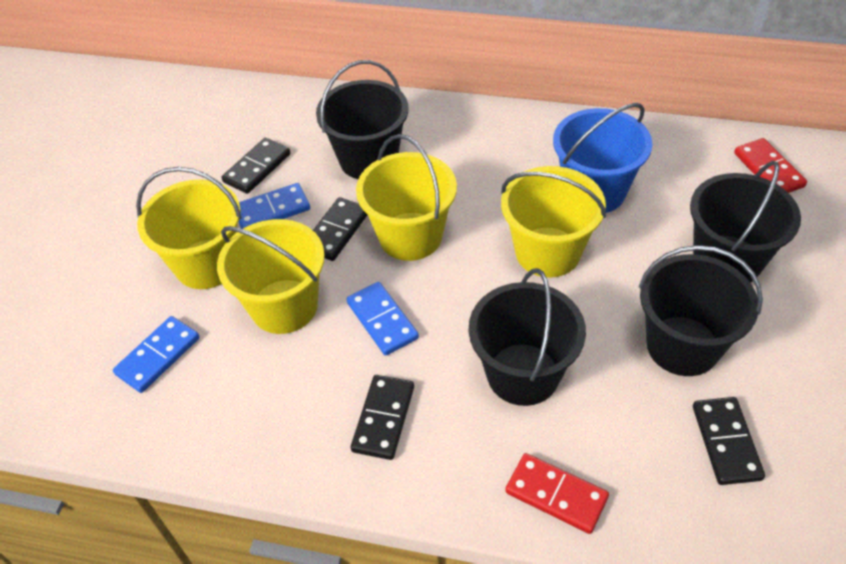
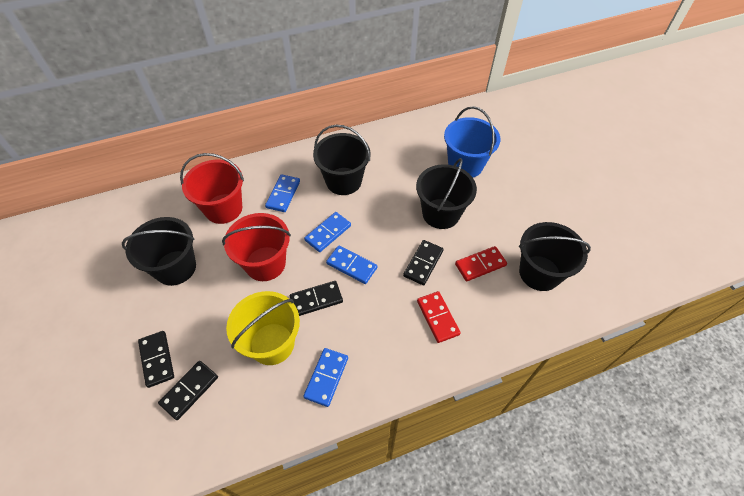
blue domino: [113,316,199,393] [238,183,310,229] [346,282,419,356] = 3 -> [265,174,300,212] [303,348,348,407] [304,212,351,252] [326,245,377,284] = 4
red bucket: none = 0 -> [180,153,244,224] [222,213,291,281] = 2
yellow bucket: [136,167,242,289] [217,219,325,334] [356,134,457,261] [501,166,606,277] = 4 -> [226,291,300,365] = 1

